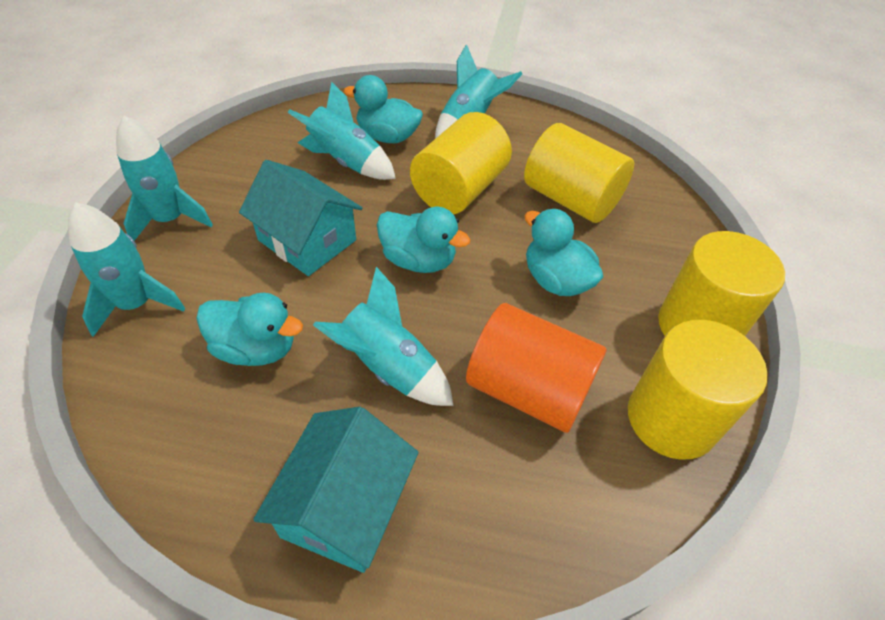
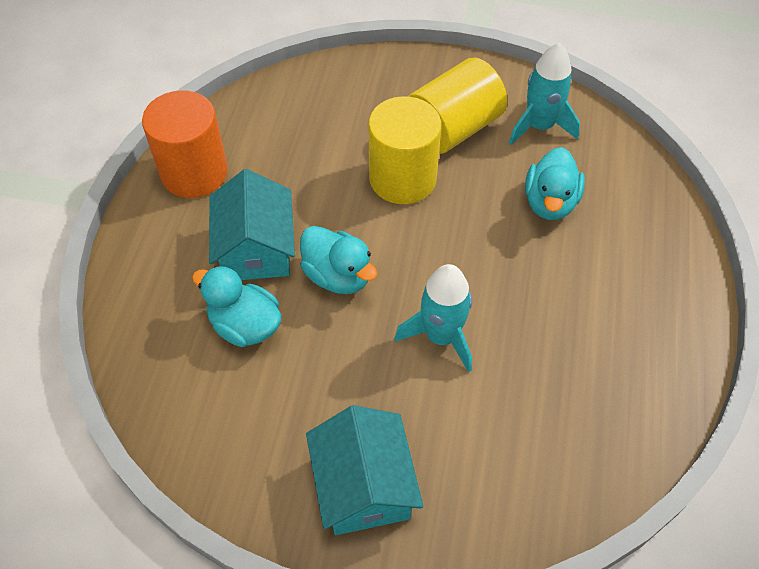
turquoise duck: [196,292,303,366] [344,75,423,143] [377,207,470,273] [524,209,603,296] = 4 -> [192,266,281,347] [300,226,377,294] [525,147,585,220] = 3
turquoise rocket: [68,202,186,337] [116,116,213,241] [288,82,396,180] [313,267,453,406] [435,44,522,139] = 5 -> [394,264,472,372] [509,43,580,145] = 2
yellow cylinder: [410,112,512,214] [524,123,634,223] [628,320,768,460] [658,231,785,336] = 4 -> [368,96,441,204] [408,58,507,154] = 2

